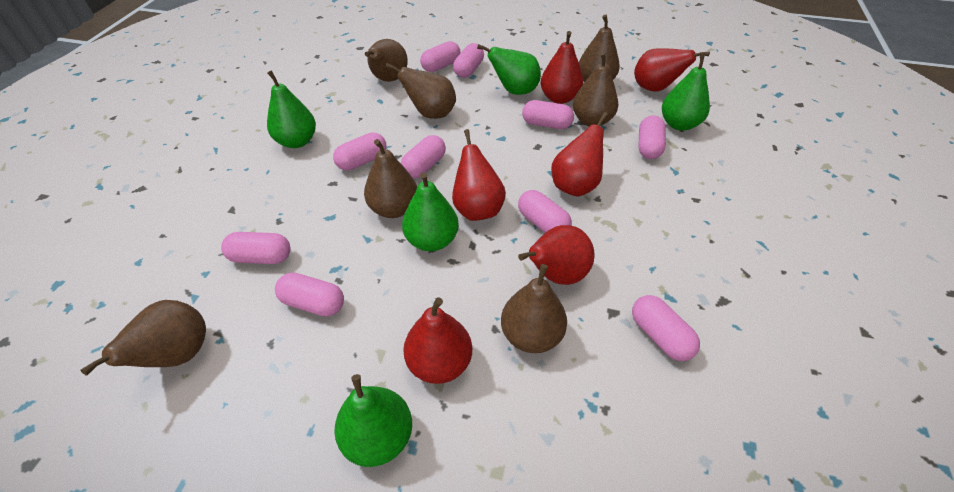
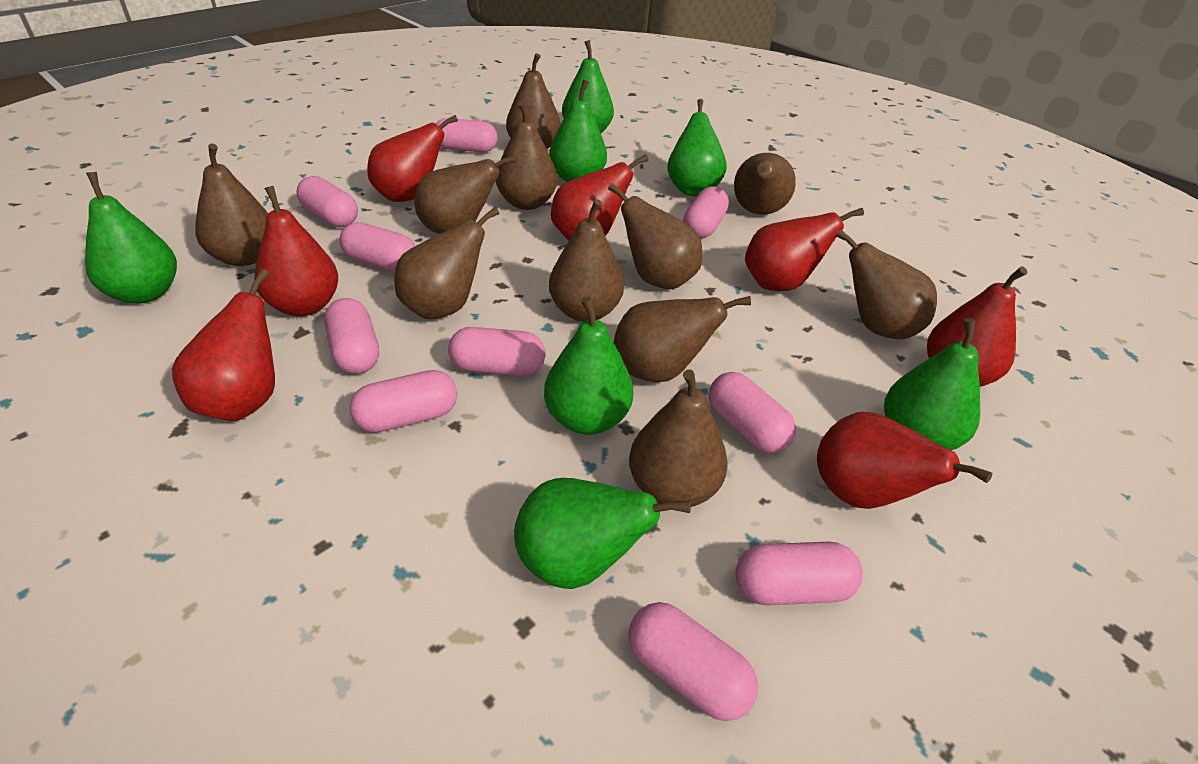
brown pear: [80,300,206,376] [364,139,417,218] [365,39,408,82] [386,63,456,119] [501,264,567,353] [573,52,618,126] [579,15,620,82] = 7 -> [195,144,268,266] [394,207,499,319] [414,155,516,234] [496,101,557,210] [506,53,561,149] [549,199,624,322] [608,183,702,289] [614,296,751,382] [629,370,728,507] [734,153,796,215] [836,229,937,339] = 11
green pear: [267,70,316,148] [334,374,412,467] [402,172,459,251] [477,44,541,95] [662,53,710,131] = 5 -> [85,172,177,304] [514,478,691,589] [544,297,634,435] [549,79,607,182] [562,40,614,133] [667,99,727,196] [884,318,980,450] = 7
red pear: [403,297,472,384] [452,129,506,221] [518,225,595,285] [541,31,583,104] [551,112,608,197] [634,48,710,91] = 6 -> [172,269,275,421] [255,186,338,316] [367,115,458,202] [551,154,648,240] [745,208,864,291] [817,412,992,509] [927,266,1028,387] = 7

